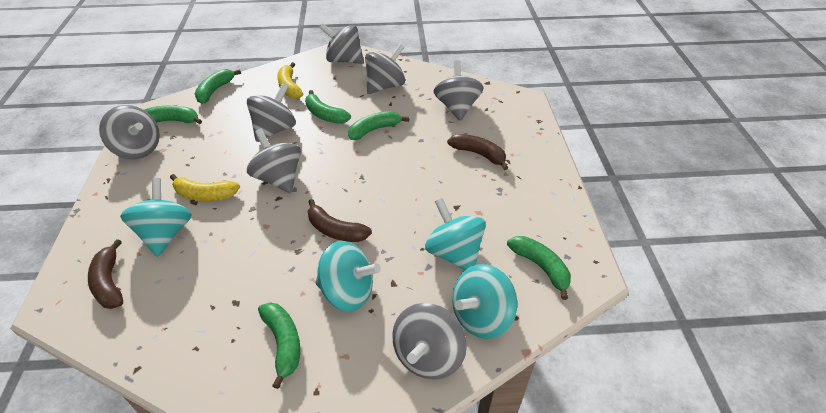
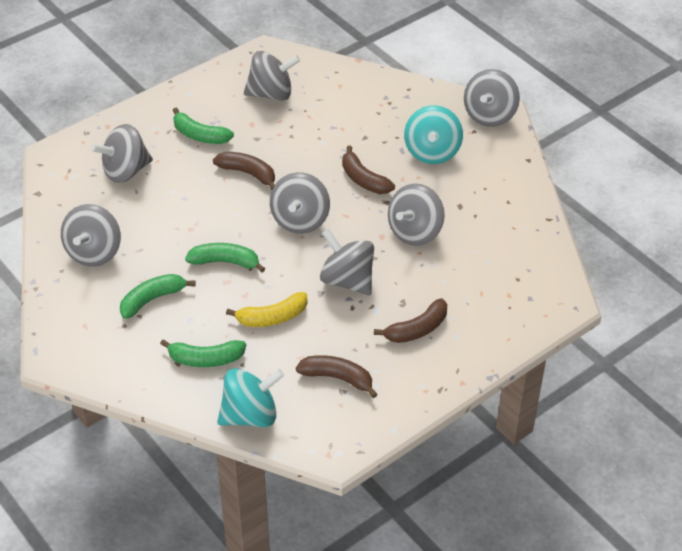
brown banana: [88,239,123,309] [308,199,372,242] [447,134,508,170] = 3 -> [213,152,275,190] [296,355,378,398] [342,145,395,194] [374,298,447,343] = 4
green banana: [144,105,202,124] [195,69,241,104] [258,302,300,389] [305,90,351,124] [348,111,409,140] [507,236,571,300] = 6 -> [120,274,196,319] [160,339,246,367] [173,108,234,144] [185,243,266,273] = 4
turquoise spinning top: [120,178,192,257] [315,241,381,312] [425,198,486,270] [452,264,517,339] = 4 -> [217,368,284,427] [404,105,463,164] = 2
yellow banana: [170,174,240,201] [277,62,303,99] = 2 -> [226,292,308,327] = 1

